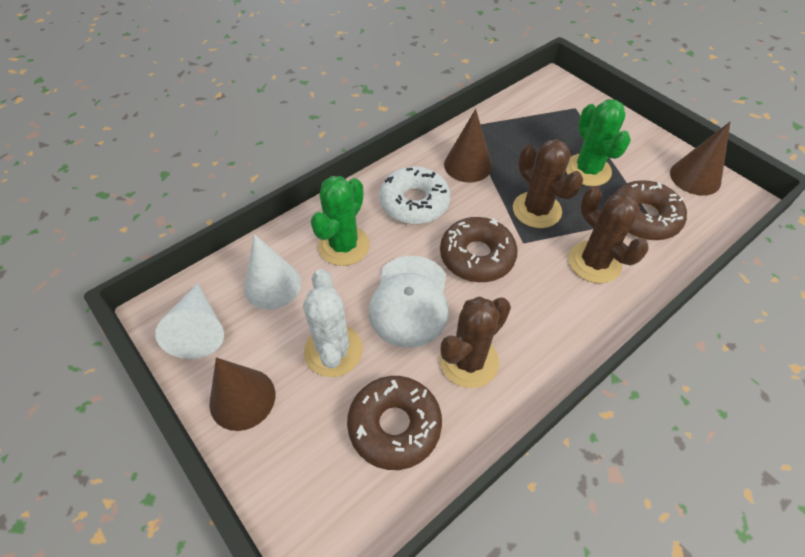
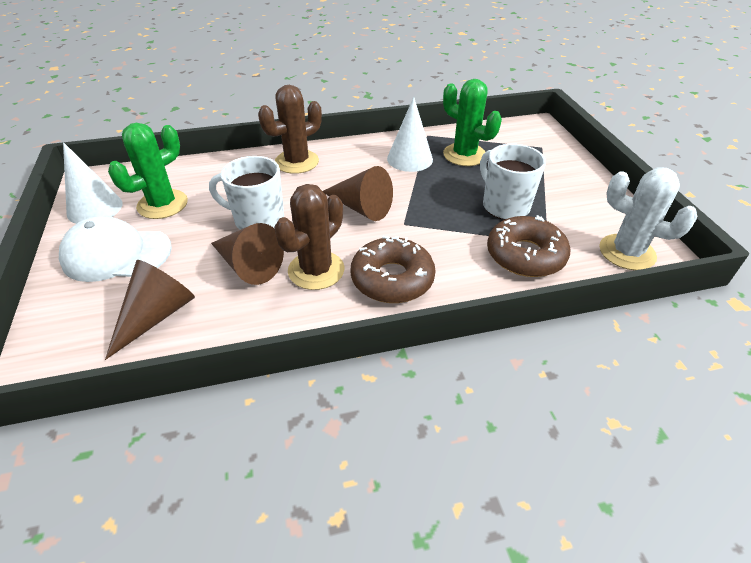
brown cactus: [439,297,511,388] [513,139,583,228] [568,186,649,283] = 3 -> [258,85,322,174] [274,184,344,290] = 2
brown donut: [347,376,442,470] [440,217,518,282] [614,180,687,240] = 3 -> [350,236,436,303] [487,215,570,277] = 2
white donut: [379,167,451,224] = 1 -> none = 0
white mug: none = 0 -> [209,156,284,230] [480,144,546,220] = 2

